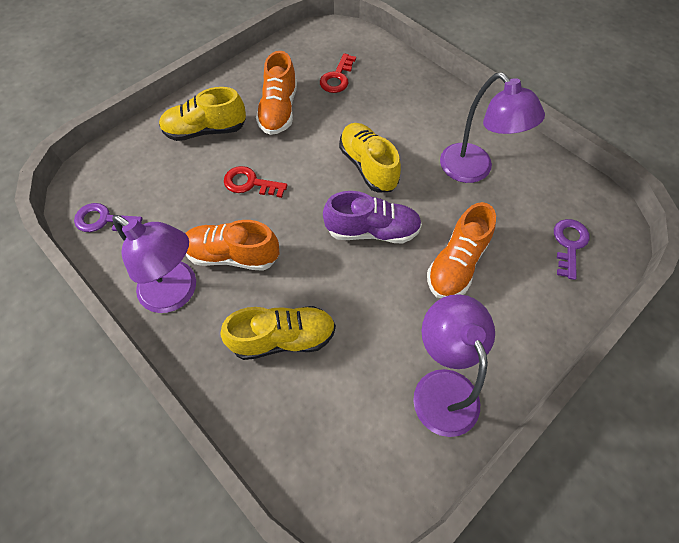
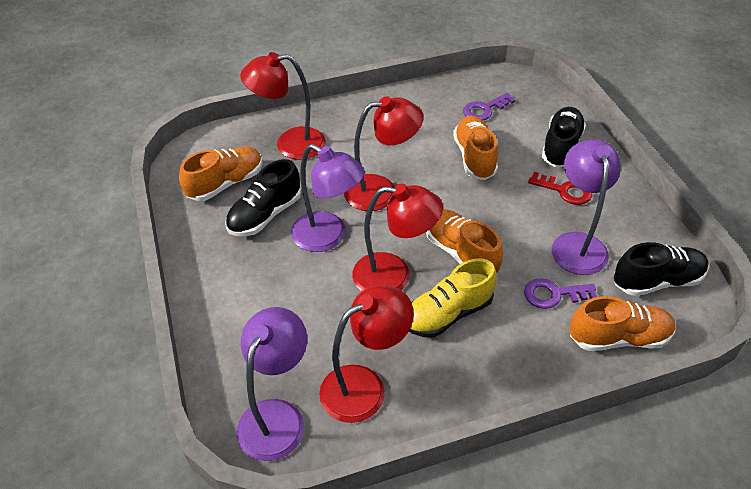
black shoe: none = 0 -> [225,159,301,236] [542,107,586,167] [614,242,709,296] = 3
orange shoe: [185,220,279,271] [256,51,297,135] [427,202,496,298] = 3 -> [179,146,263,201] [426,209,503,273] [453,116,498,180] [569,296,676,351] = 4
purple shoe: [323,191,422,243] = 1 -> none = 0
red key: [224,166,288,198] [320,53,356,93] = 2 -> [528,172,592,205] = 1
red lamp: none = 0 -> [240,52,326,160] [319,286,414,423] [344,96,423,211] [352,184,443,291] = 4
yellow shoe: [159,87,246,141] [220,306,336,360] [339,123,401,193] = 3 -> [409,258,497,337] = 1

